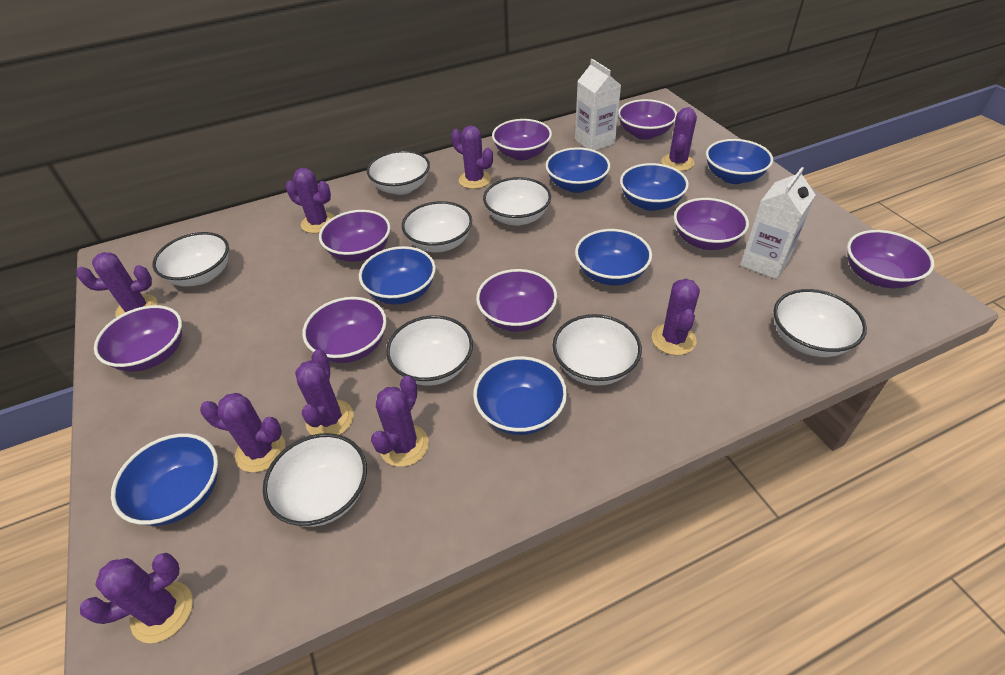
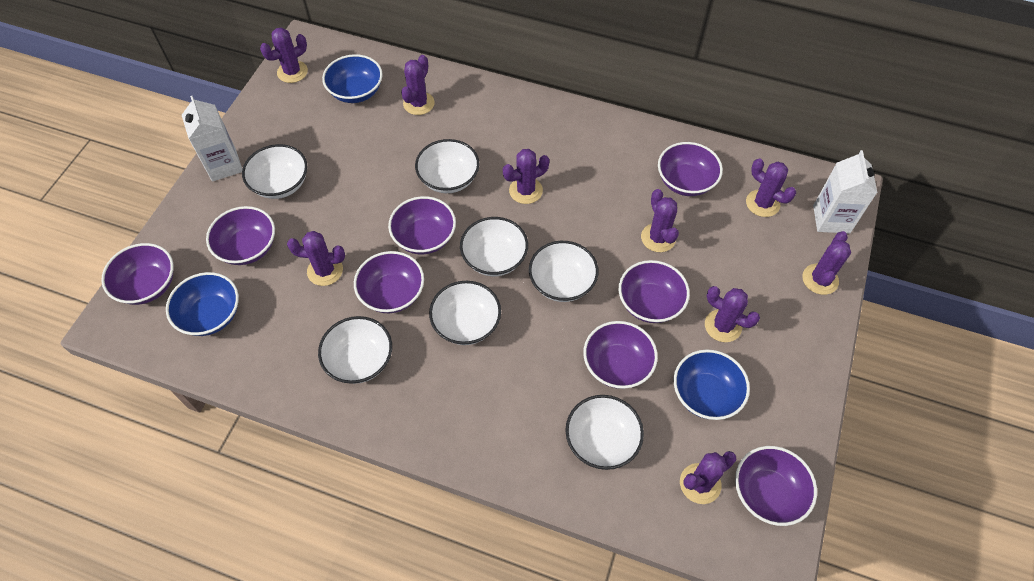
blue bowl: [111,433,218,526] [359,246,436,304] [473,356,567,435] [545,147,610,193] [575,229,652,285] [620,163,689,211] [706,139,773,184] = 7 -> [166,272,239,336] [322,54,383,103] [674,349,750,420] = 3
white bowl: [153,232,229,286] [263,433,367,527] [367,150,430,195] [386,315,473,386] [402,201,472,252] [483,177,551,226] [553,314,642,386] [774,289,867,357] = 8 -> [242,144,307,199] [318,316,392,384] [415,139,479,193] [429,281,501,345] [460,217,528,276] [529,241,599,302] [565,395,644,470] = 7

